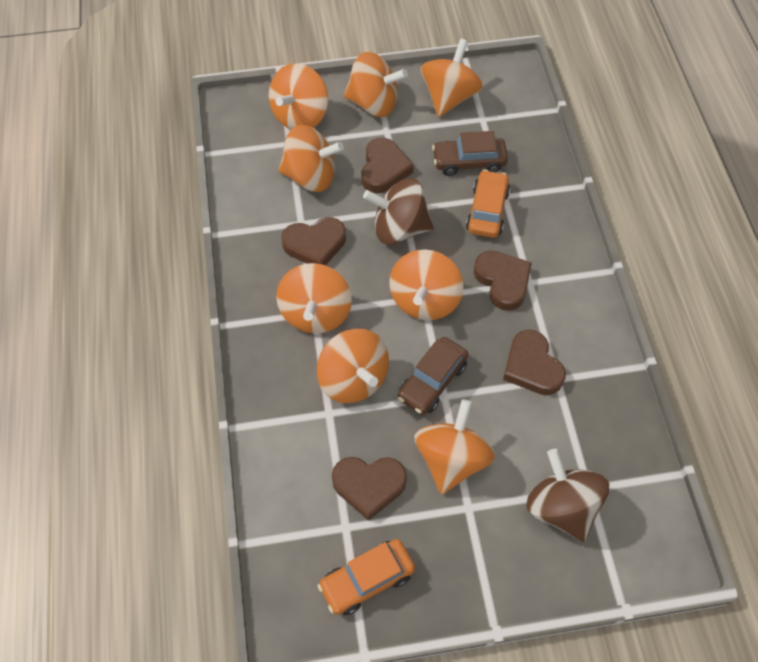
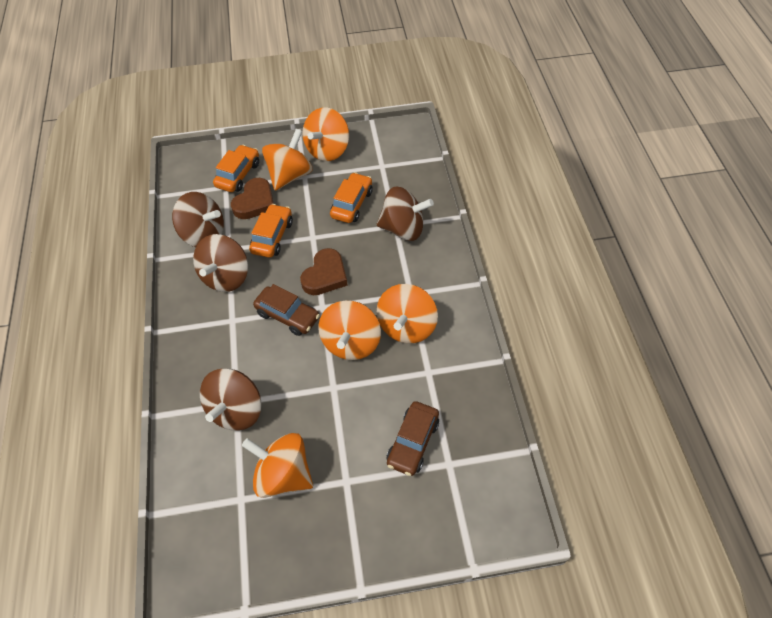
brown heart: [282,217,346,265] [332,457,407,521] [361,138,414,193] [474,250,532,311] [503,330,566,395] = 5 -> [231,178,274,219] [300,248,348,295] = 2
brown spinning top: [363,178,434,245] [526,449,609,542] = 2 -> [172,192,224,247] [193,234,248,292] [200,368,262,431] [376,187,434,241] = 4
orange car: [318,539,415,615] [466,170,510,238] = 2 -> [213,145,259,192] [249,204,293,258] [330,172,373,223] = 3
orange spinning top: [269,63,328,129] [276,263,352,333] [278,125,344,192] [317,329,389,403] [344,52,408,117] [389,249,463,320] [415,399,495,495] [421,39,483,117] = 8 -> [242,433,313,498] [262,129,312,191] [302,107,349,161] [318,301,381,360] [377,284,438,343] = 5

